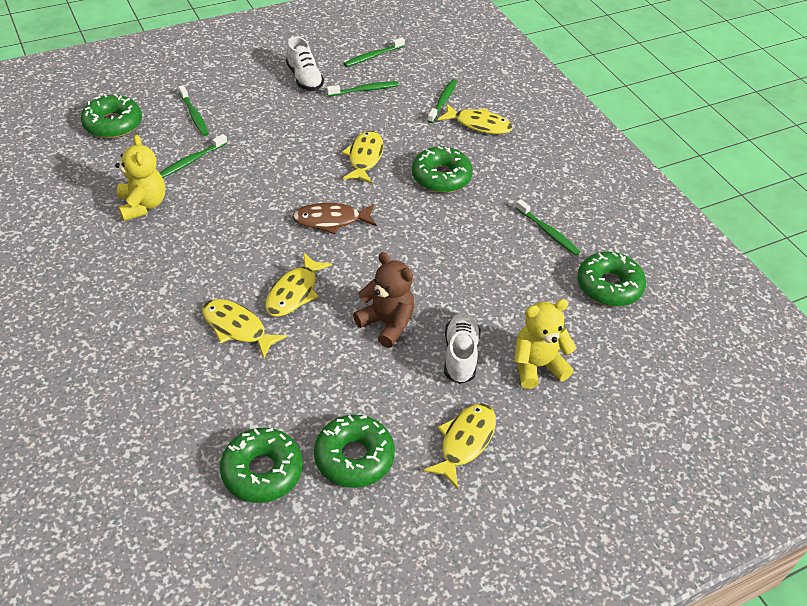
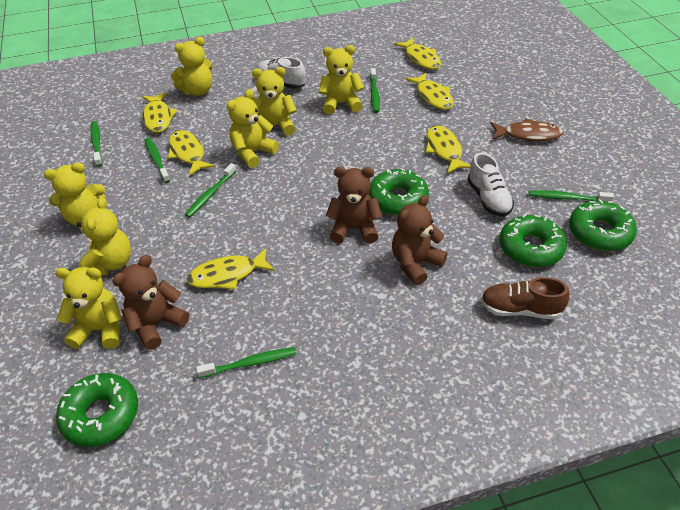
brown shoe: none = 0 -> [481,277,570,319] = 1
brown teddy bear: [353,252,415,348] = 1 -> [112,255,189,350] [326,167,382,244] [392,195,448,285] = 3
green donut: [81,94,142,138] [220,428,303,503] [314,415,395,488] [412,146,473,193] [577,252,646,306] = 5 -> [56,373,138,447] [368,168,429,216] [500,214,567,267] [569,199,637,251] = 4
yellow fish: [202,299,287,358] [265,253,332,317] [342,131,384,184] [423,403,496,489] [438,104,513,134] = 5 -> [142,92,177,133] [168,130,215,176] [187,248,275,290] [394,38,441,69] [406,72,454,110] [426,125,470,174] = 6
yellow teddy bear: [115,135,165,221] [514,299,576,389] = 2 -> [44,162,105,225] [55,267,122,349] [77,197,131,275] [171,37,213,96] [227,89,279,168] [252,67,297,137] [319,45,364,115] = 7

